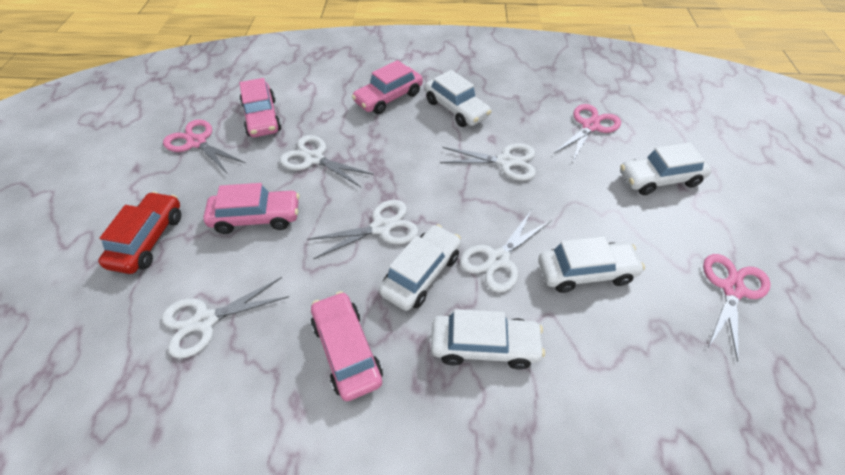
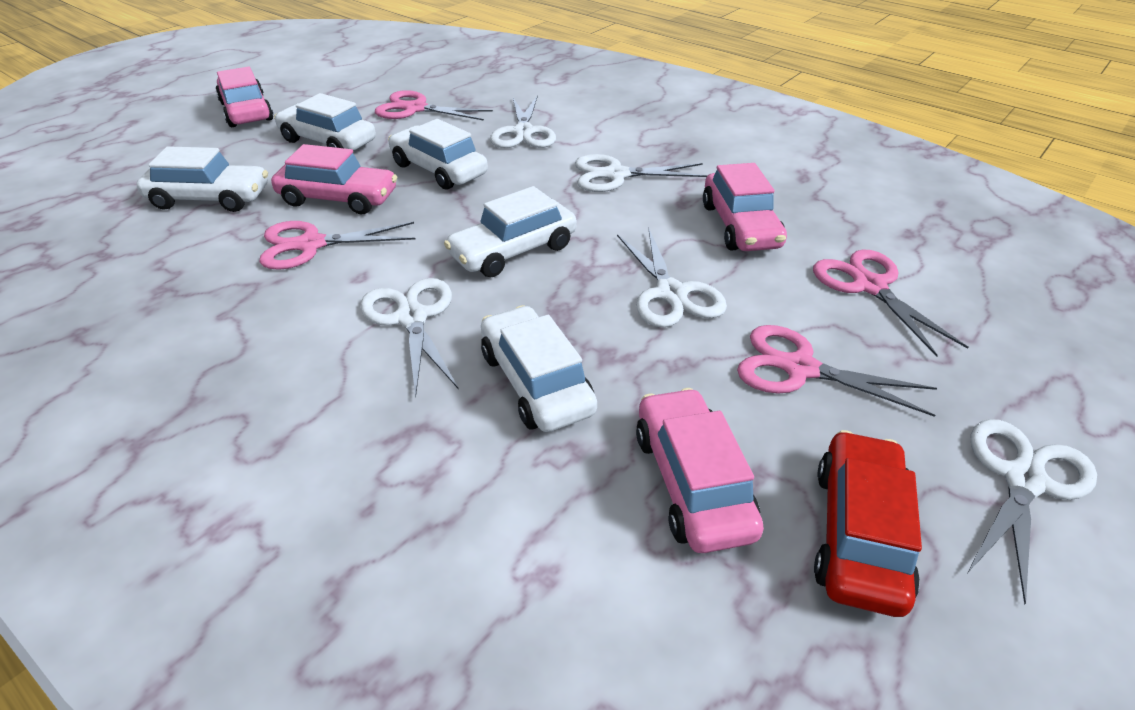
pink scissors: [163,119,245,174] [553,104,621,163] [703,254,771,362] = 3 -> [259,221,415,270] [375,90,493,121] [737,325,937,417] [813,249,969,357] = 4

